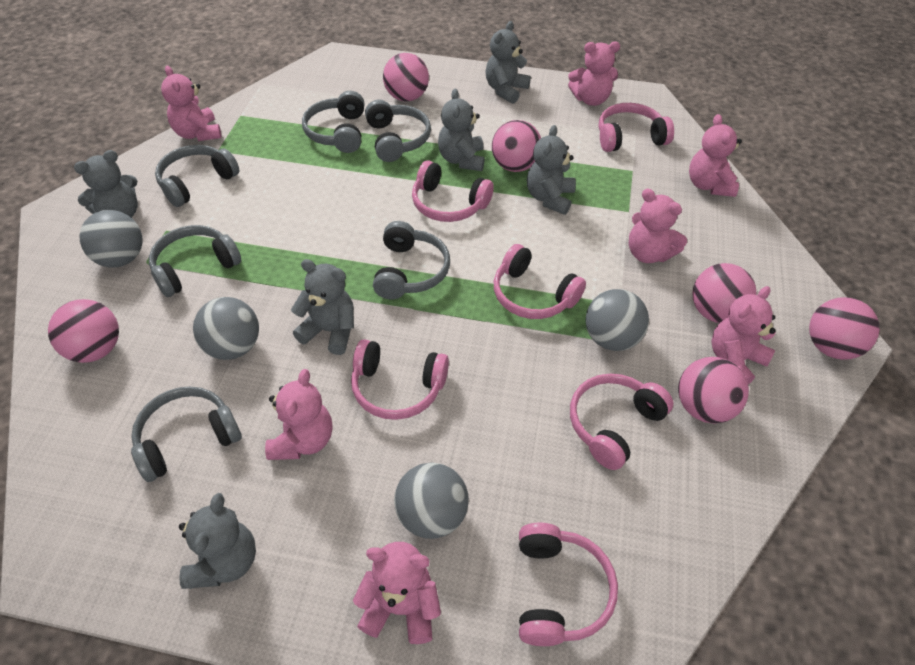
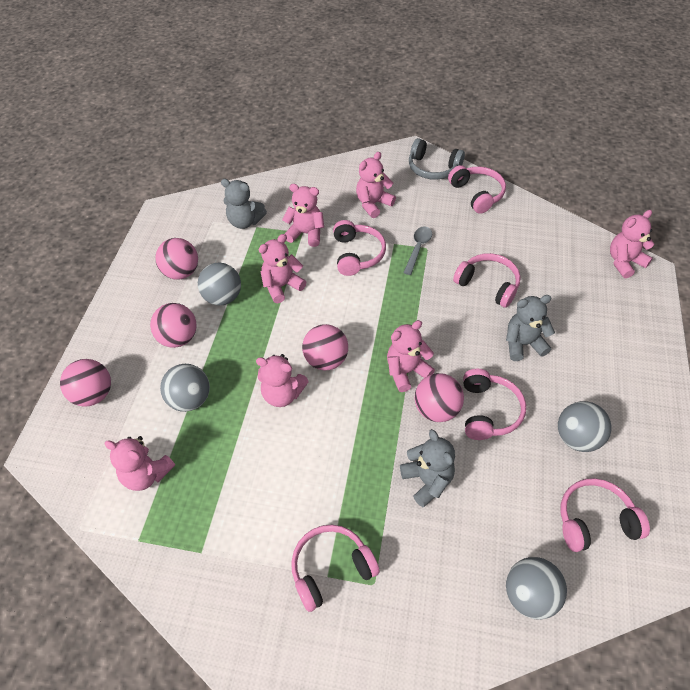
grey headphones: [131,386,242,482] [149,225,241,297] [155,145,239,207] [302,91,364,153] [365,100,431,162] [373,221,450,299] = 6 -> [409,138,465,180] = 1
grey spoon: none = 0 -> [403,226,432,275] = 1
grey teddy bear: [74,150,138,218] [179,493,256,589] [291,259,354,355] [438,89,485,171] [486,21,531,104] [527,125,576,215] = 6 -> [221,179,267,229] [400,429,455,507] [506,295,555,361] = 3
pink ball: [48,299,119,363] [383,53,429,101] [492,120,541,172] [678,357,749,424] [692,263,757,323] [809,297,880,360] = 6 -> [60,359,111,407] [150,303,197,348] [155,238,198,280] [302,324,348,370] [415,373,464,422] = 5

